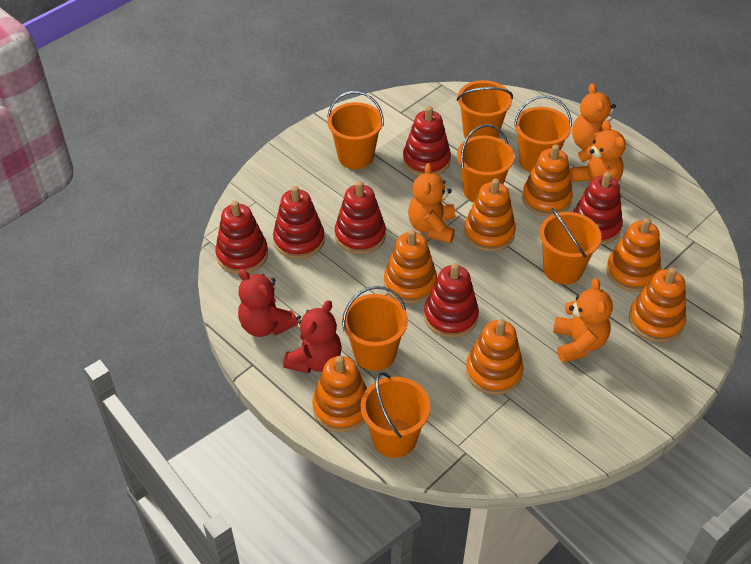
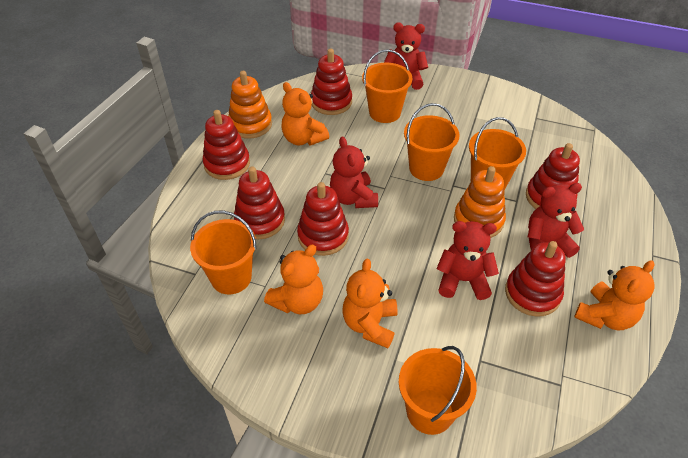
orange bucket: [327,91,384,169] [342,286,408,371] [360,372,431,458] [456,80,513,139] [457,124,514,203] [514,95,572,173] [540,208,601,285] = 7 -> [190,211,257,294] [362,49,412,123] [399,346,477,435] [404,103,460,181] [469,117,526,190] = 5
orange stacking toy: [312,356,367,432] [384,229,437,304] [464,179,516,252] [466,319,524,395] [522,144,573,217] [606,218,661,292] [629,267,686,342] = 7 -> [228,71,272,139] [454,166,506,238] = 2
red teddy bear: [238,269,298,337] [283,300,342,373] = 2 -> [330,137,378,208] [384,22,428,90] [437,221,499,300] [528,183,584,258] = 4

